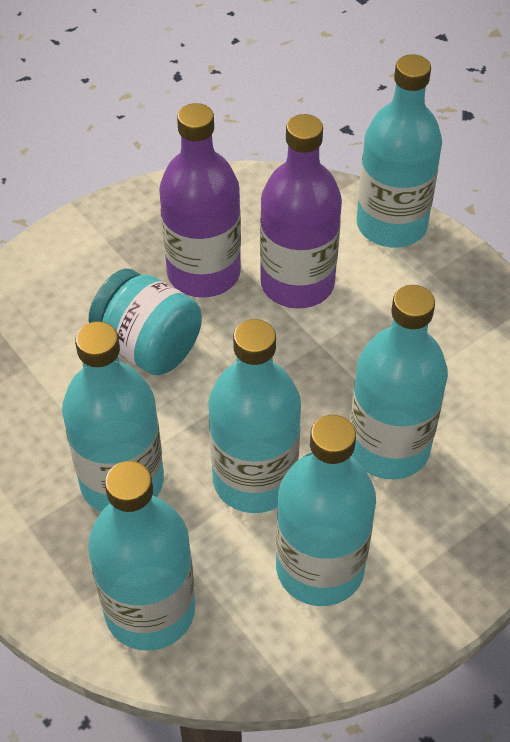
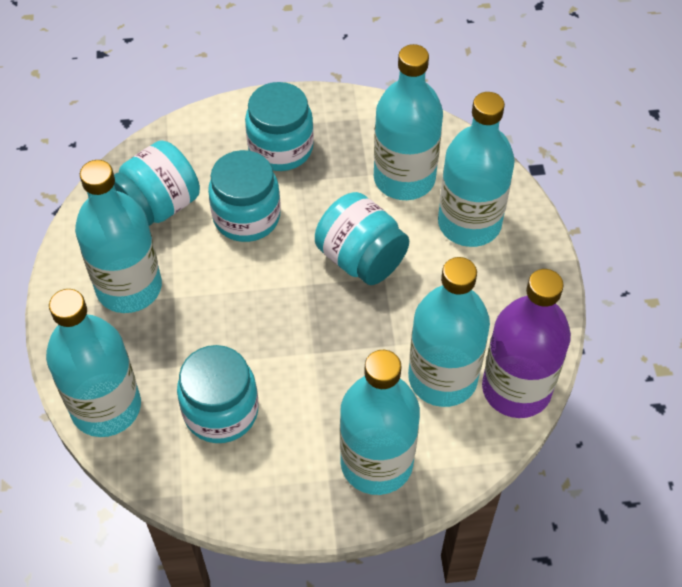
purple bottle: [159,103,241,298] [260,114,342,309] = 2 -> [482,269,571,418] = 1
turquoise jar: [88,269,202,375] = 1 -> [114,140,200,226] [177,345,258,443] [208,150,281,242] [245,82,314,171] [315,192,409,285] = 5

